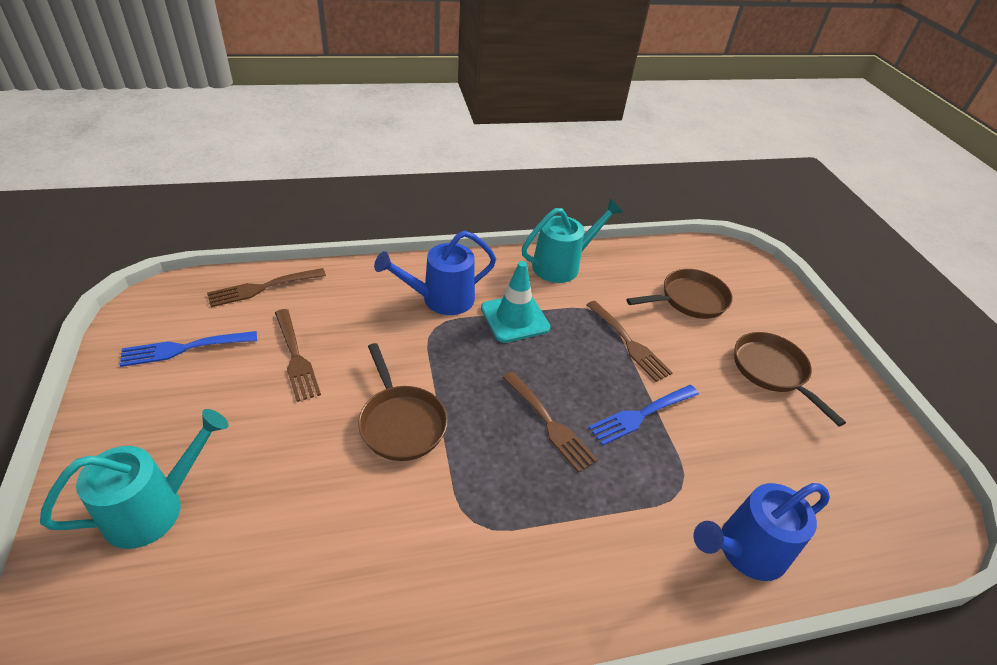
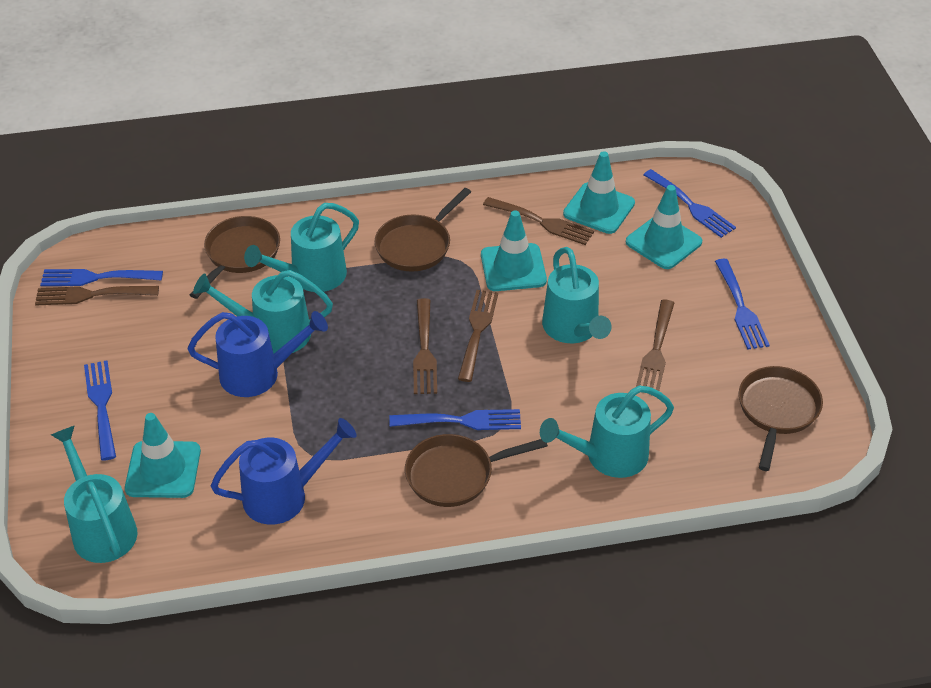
blue fork: [120,331,257,367] [588,385,699,446] = 2 -> [40,269,163,286] [84,360,116,461] [389,409,521,430] [643,169,736,238] [715,259,770,350] = 5
brown fork: [207,268,326,307] [275,309,321,402] [502,372,598,473] [586,301,673,382] = 4 -> [35,286,159,306] [413,298,437,394] [458,290,498,382] [483,197,594,245] [636,300,674,391] = 5
brown pan: [358,343,448,461] [626,269,733,319] [734,332,846,426] = 3 -> [190,216,280,299] [375,188,471,272] [405,434,548,507] [739,366,823,471] = 4
turquoise traffic cone: [481,261,550,343] = 1 -> [125,413,201,498] [481,210,547,291] [563,151,635,234] [626,185,702,269] = 4
turquoise watering can: [40,409,229,549] [522,199,623,283] = 2 -> [51,425,137,563] [193,270,333,354] [244,203,359,292] [540,385,674,478] [542,247,612,343] = 5

